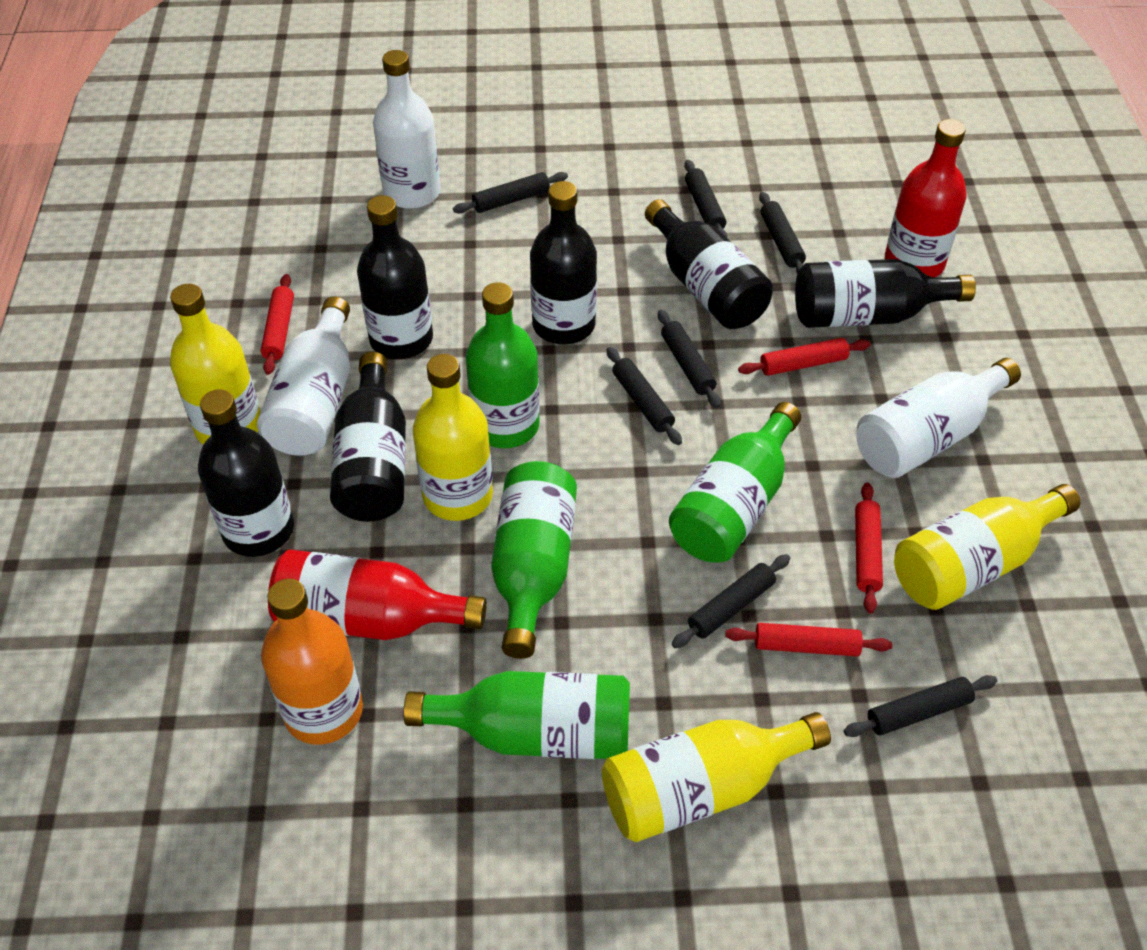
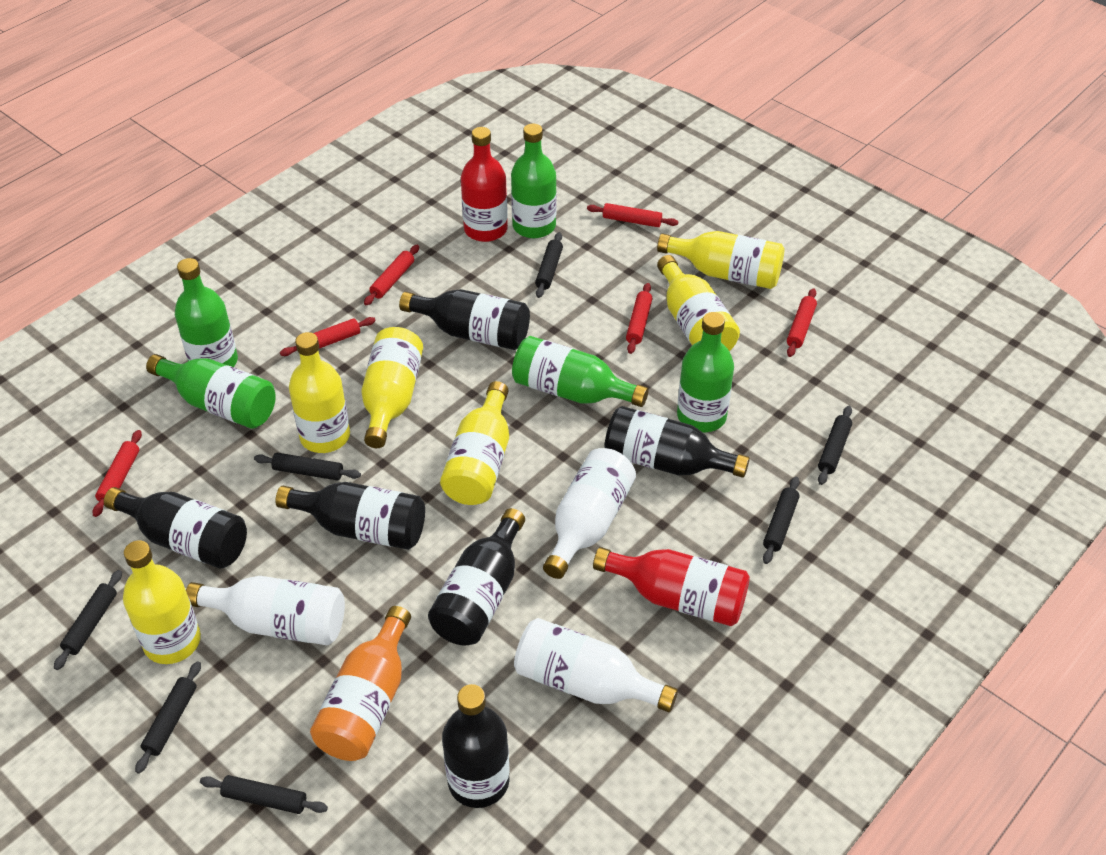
green bottle: [404,671,630,759] [466,282,540,448] [491,461,577,659] [669,402,801,562] = 4 -> [146,354,276,429] [175,258,238,367] [511,124,556,238] [512,336,649,407] [677,312,734,432] = 5
red rolling pin: [261,274,294,375] [725,623,892,657] [738,338,871,376] [855,483,883,613] = 4 -> [93,430,142,517] [280,317,376,356] [364,245,419,305] [587,203,678,227] [626,283,653,354] [787,288,817,357] = 6
yellow bottle: [170,284,261,445] [413,354,493,521] [602,712,831,842] [894,484,1080,610] = 4 -> [123,540,201,664] [289,332,350,453] [361,327,423,448] [440,381,509,505] [657,231,785,289] [657,255,740,351] = 6

